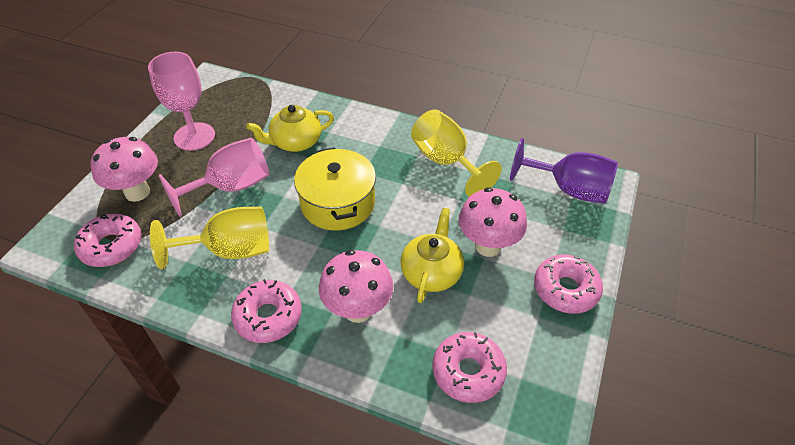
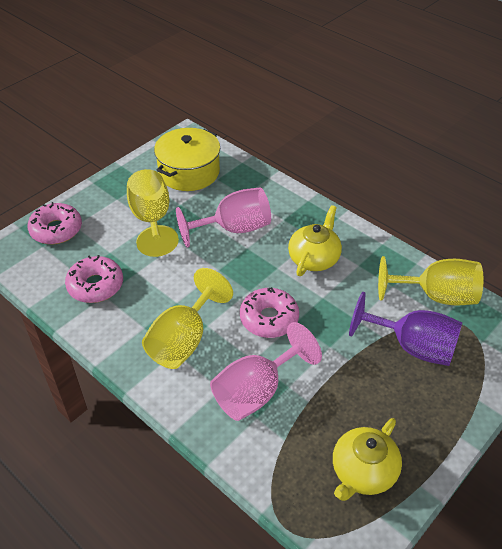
pink donut: [74,214,142,267] [231,279,302,343] [432,332,507,403] [534,254,603,314] = 4 -> [28,202,82,244] [65,255,123,303] [240,287,299,338] = 3
pink mushroom: [90,137,158,202] [319,250,393,323] [459,187,527,257] = 3 -> none = 0
yellow goblet: [150,207,269,269] [411,110,502,197] = 2 -> [127,169,179,257] [142,268,233,369] [378,256,484,305] = 3

